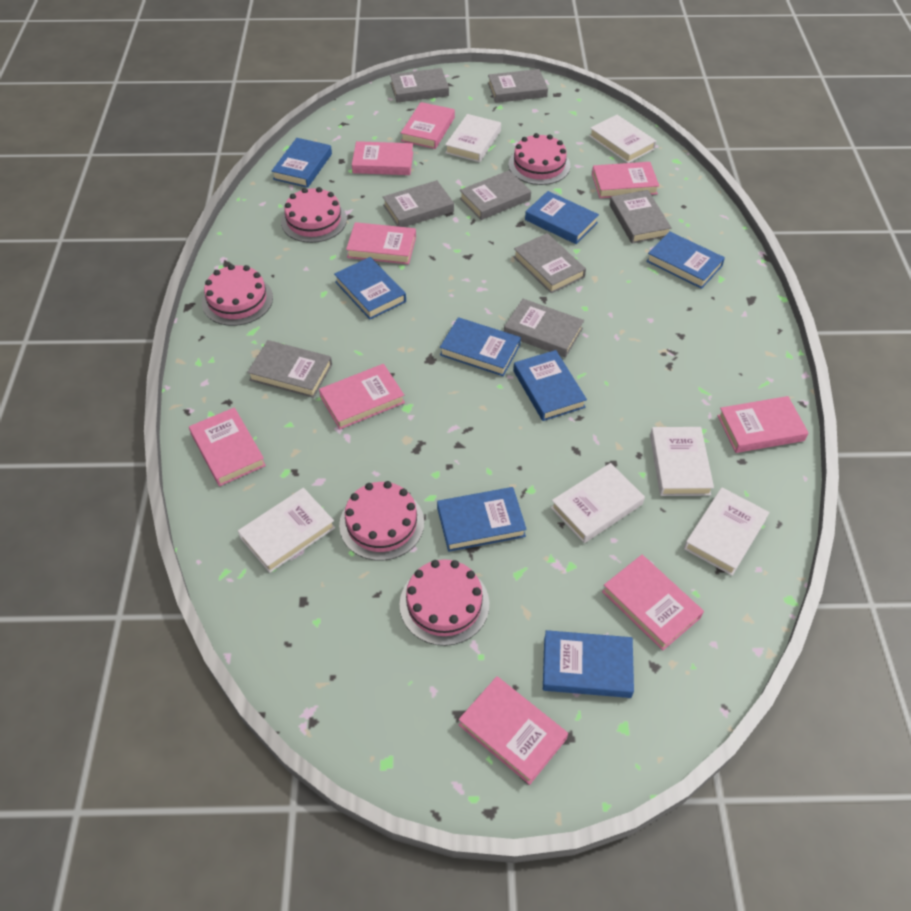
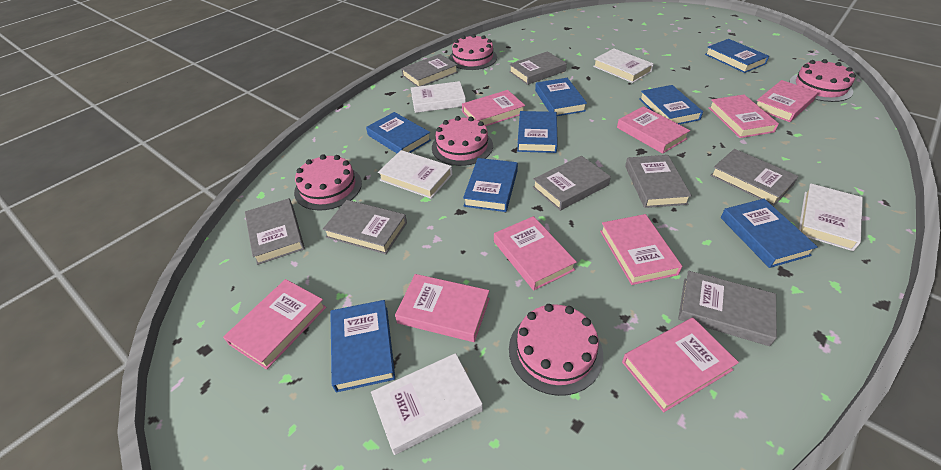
white book: [238,488,335,573] [445,114,501,162] [551,463,645,543] [589,115,656,163] [650,427,714,496] [684,488,770,576] = 6 -> [371,353,483,455] [378,150,453,199] [411,81,466,113] [593,48,654,83] [799,183,863,251] = 5

